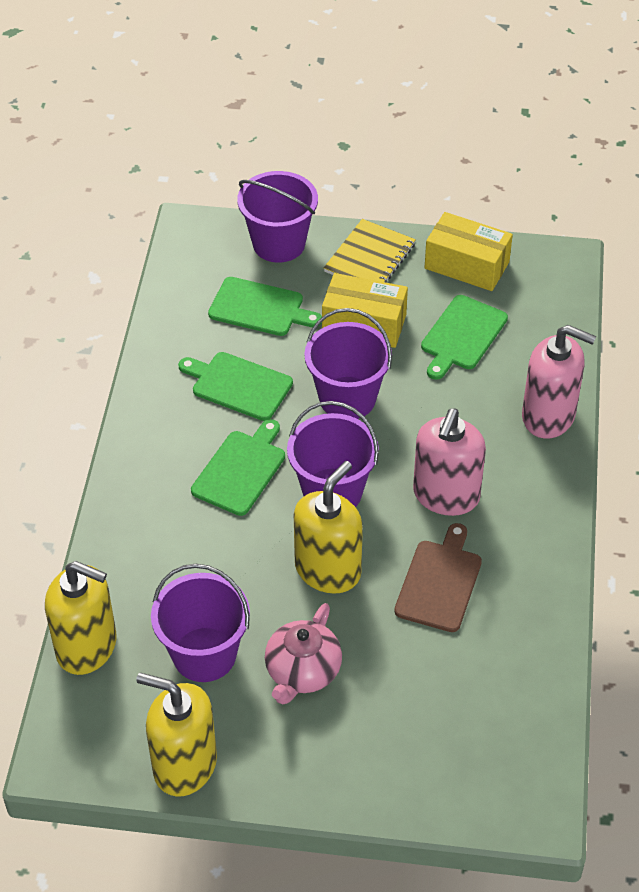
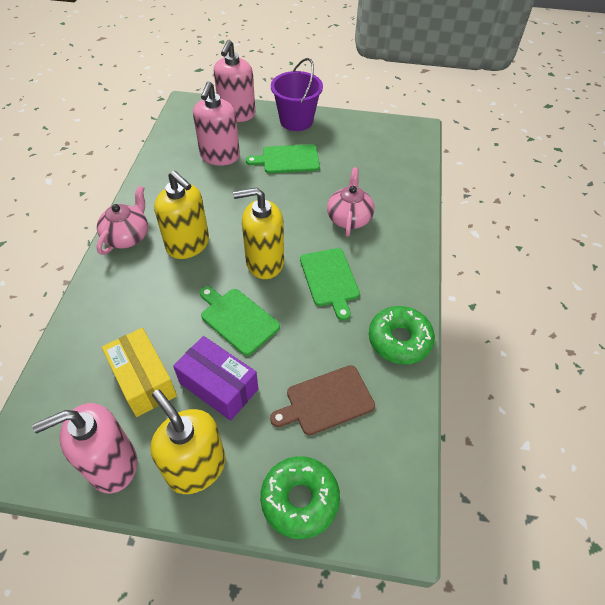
green cutting board: [178,352,293,421] [191,419,285,516] [208,277,322,336] [421,295,508,380] = 4 -> [200,286,280,356] [246,144,320,173] [300,248,360,321] = 3
green donut: none = 0 -> [260,456,340,539] [369,306,435,364] = 2
pink soap dispenser: [413,408,486,516] [522,325,596,439] = 2 -> [32,403,137,493] [193,81,240,166] [214,40,255,122] = 3
pink teapot: [265,603,342,704] = 1 -> [97,186,148,255] [327,167,375,236] = 2
purple box: none = 0 -> [173,336,258,421] = 1
purple bucket: [151,564,250,682] [237,171,318,263] [287,401,379,507] [304,308,392,419] = 4 -> [271,58,323,131] = 1
yellow box: [322,273,408,348] [425,212,513,291] = 2 -> [102,328,177,417] = 1
yellow notebook: [324,219,416,283] = 1 -> none = 0

